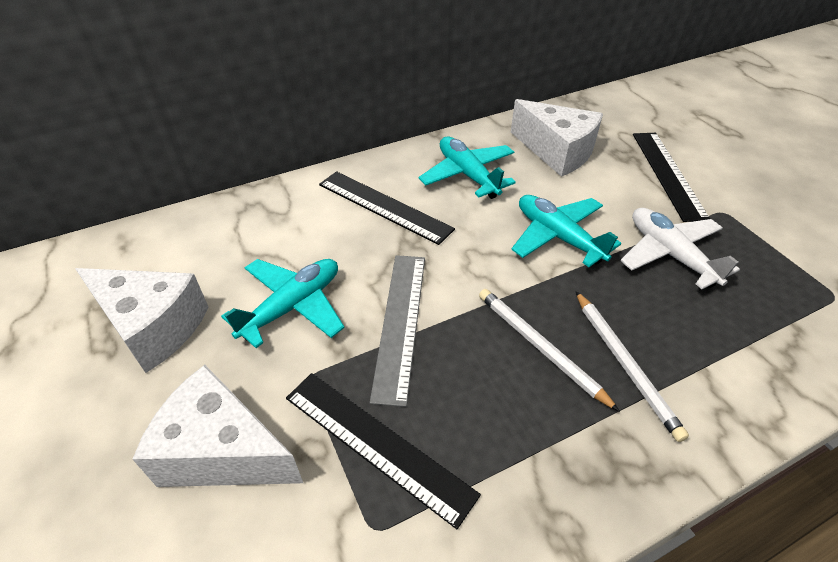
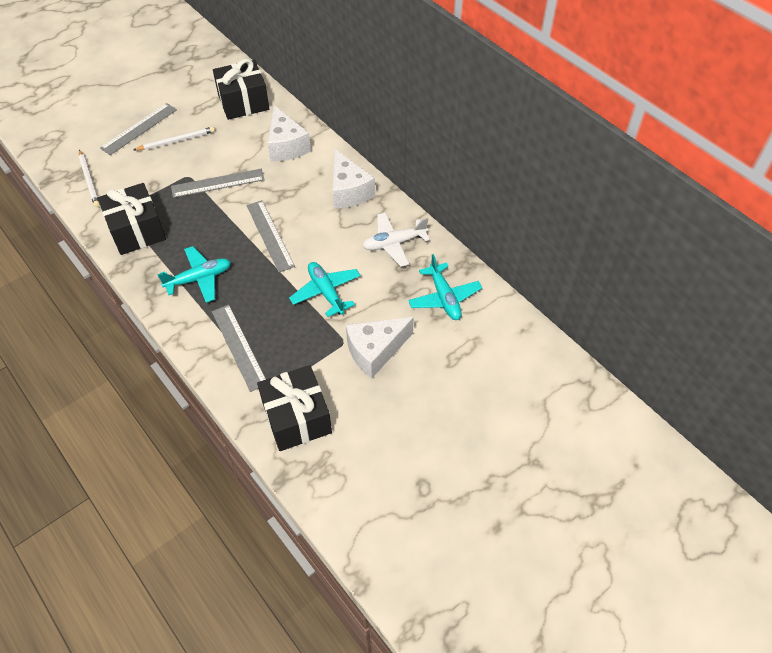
black gift: none = 0 -> [98,183,166,255] [213,59,269,120] [257,365,332,451] = 3
black ruler: [286,373,481,529] [319,171,455,245] [633,133,710,222] = 3 -> none = 0
grey ruler: [370,255,425,407] = 1 -> [100,103,177,155] [171,169,265,198] [212,305,266,392] [246,200,295,272] = 4

